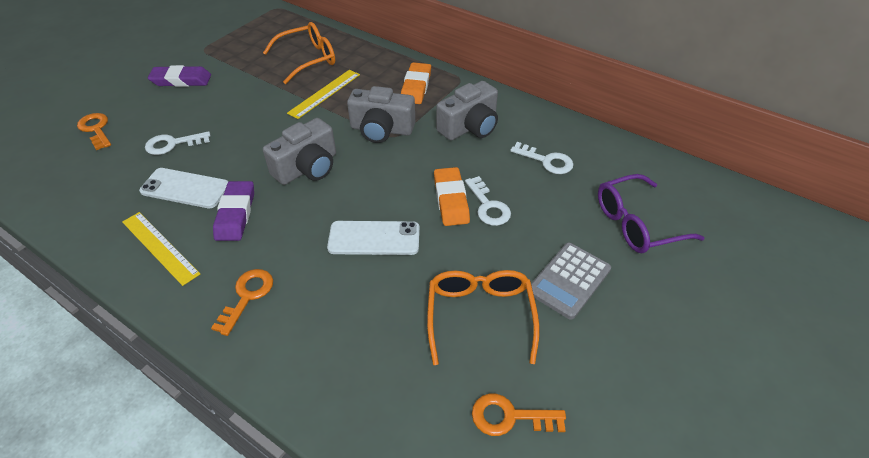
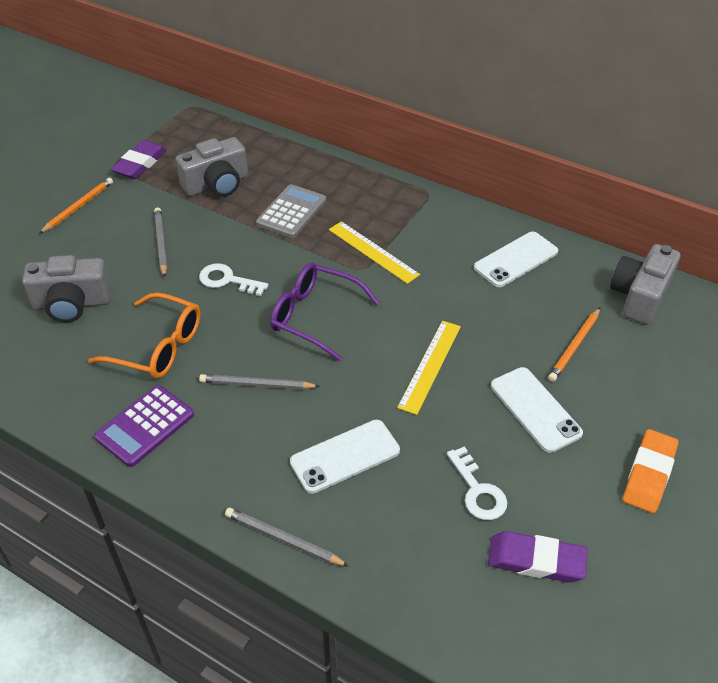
grey pencil: none = 0 -> [154,207,167,277] [199,374,320,390] [225,508,349,566] = 3
orange eraser: [401,62,431,104] [434,167,470,226] = 2 -> [623,429,679,513] = 1
orange glasses: [263,22,335,84] [427,270,539,365] = 2 -> [88,293,201,379] = 1
orange key: [77,113,111,150] [211,269,273,336] [472,394,566,436] = 3 -> none = 0
orange pencil: none = 0 -> [39,178,113,234] [548,308,600,382] = 2
purple calculator: none = 0 -> [94,385,194,467] = 1
white key: [145,131,210,155] [465,176,511,226] [510,142,574,174] = 3 -> [199,263,268,296] [447,446,507,520] = 2
white phone: [139,168,229,208] [327,221,420,255] = 2 -> [290,420,400,494] [474,232,558,287] [491,367,583,453] = 3

